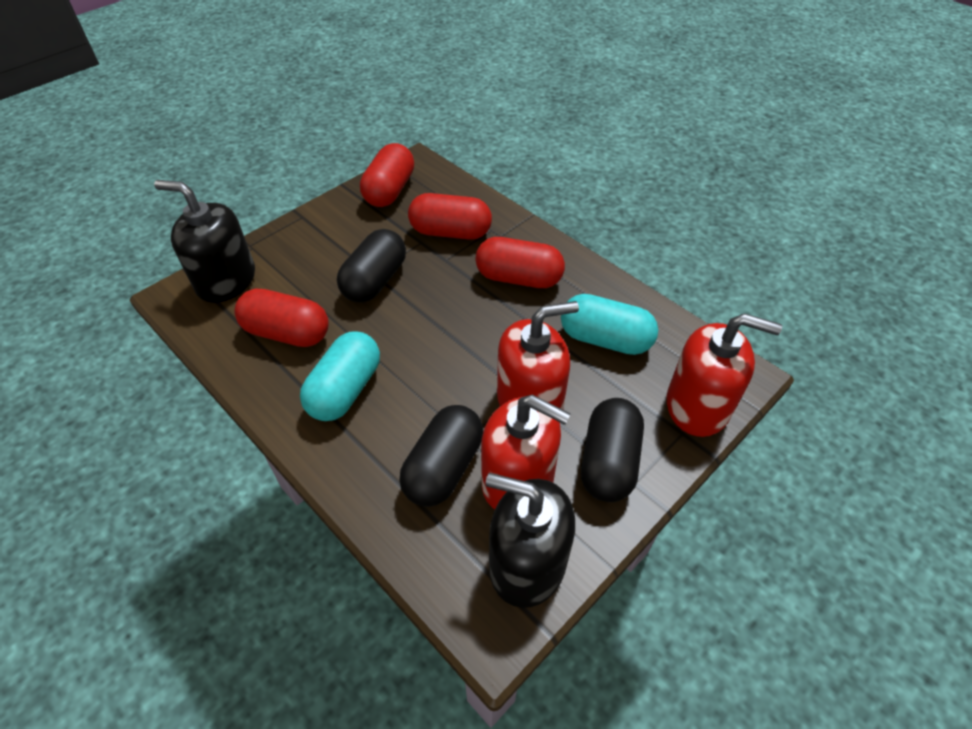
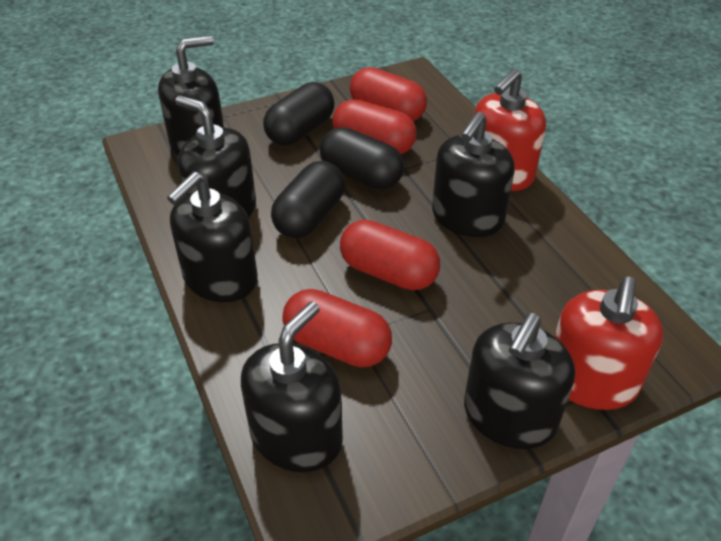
black soap dispenser: [154,180,255,303] [485,473,575,608] = 2 -> [158,36,224,156] [167,172,258,302] [175,95,256,218] [241,301,343,472] [432,112,515,237] [464,313,575,449] = 6
red soap dispenser: [481,395,571,509] [497,301,579,409] [667,313,782,437] = 3 -> [474,69,546,191] [554,277,664,410] = 2
turquoise capsule: [300,332,380,421] [561,294,658,355] = 2 -> none = 0

